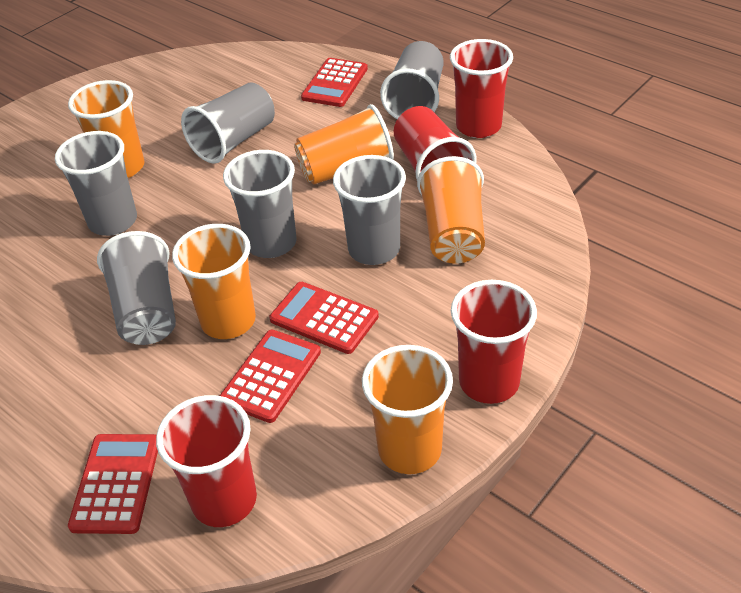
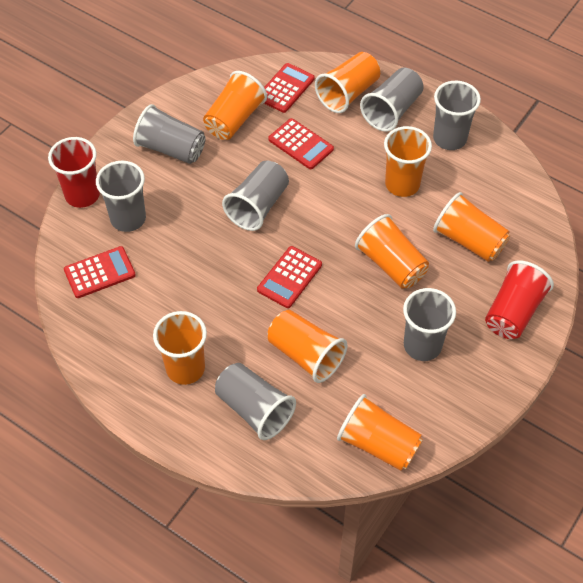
grey cup: [55,131,137,236] [97,231,176,345] [181,82,275,163] [223,150,297,258] [333,155,406,265] [380,41,444,119] = 6 -> [96,161,146,232] [133,104,205,164] [215,363,296,440] [222,161,289,231] [360,67,424,132] [403,288,456,361] [433,81,481,150] = 7
orange cup: [68,80,144,178] [172,224,256,339] [294,104,394,185] [362,345,453,474] [417,156,485,264] = 5 -> [153,311,207,385] [203,71,267,140] [268,310,347,383] [315,52,380,113] [337,394,423,471] [355,214,429,289] [384,126,432,197] [433,192,510,262] = 8
red cup: [156,395,257,527] [394,106,476,180] [450,39,513,138] [451,280,537,404] = 4 -> [48,137,100,208] [485,260,554,339] = 2

